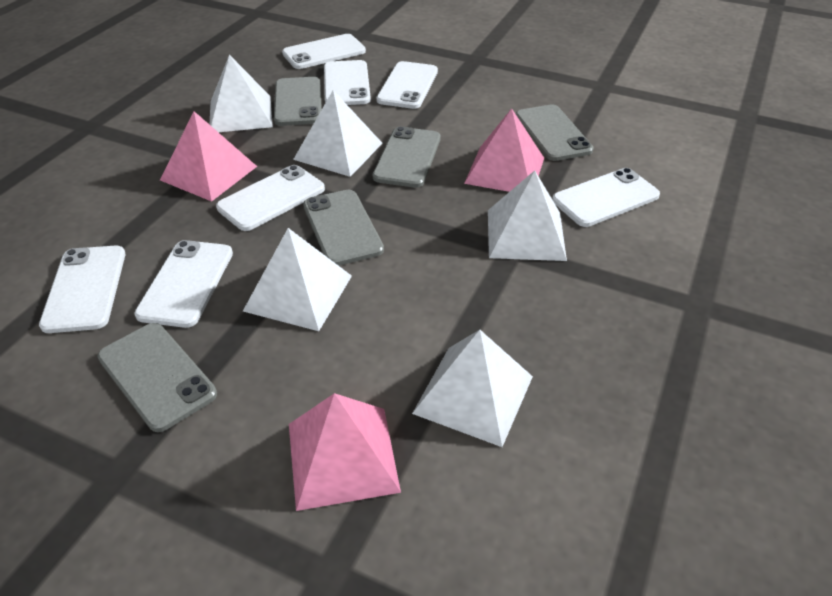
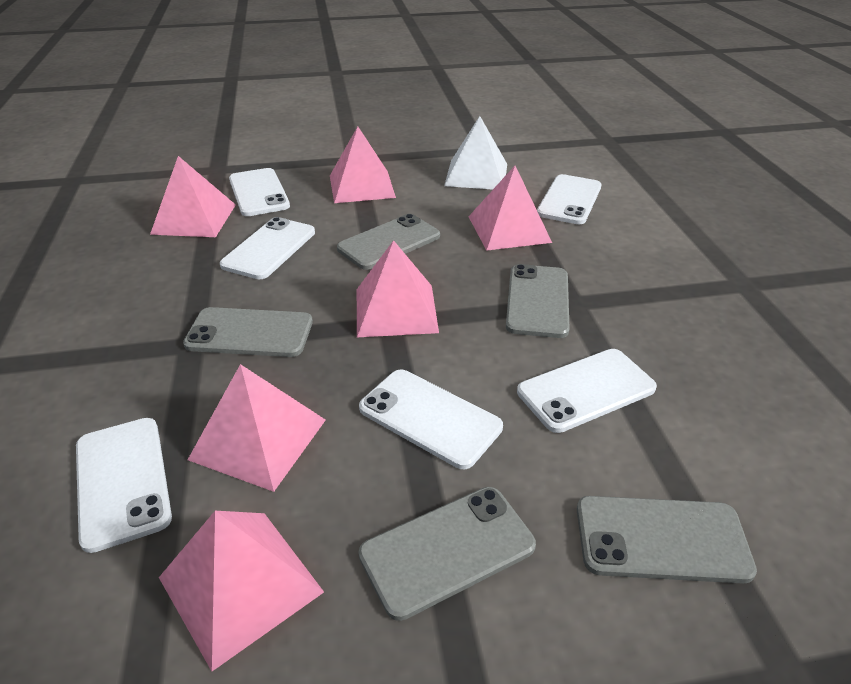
pink pyramid: [160,111,257,202] [289,393,401,511] [464,108,544,192] = 3 -> [150,156,236,237] [159,511,324,671] [188,364,326,492] [330,127,396,203] [357,240,439,337] [469,166,552,251] = 6
white phone: [39,246,125,333] [134,240,233,328] [216,165,325,231] [282,34,366,69] [324,60,371,105] [376,61,438,109] [552,168,660,227] = 7 -> [76,418,172,553] [220,217,315,279] [229,168,290,216] [359,370,503,469] [517,349,657,433] [537,174,601,224] = 6
white pyramid: [210,55,273,132] [243,228,352,331] [293,90,383,177] [412,330,533,447] [488,171,567,261] = 5 -> [444,116,507,189] = 1

